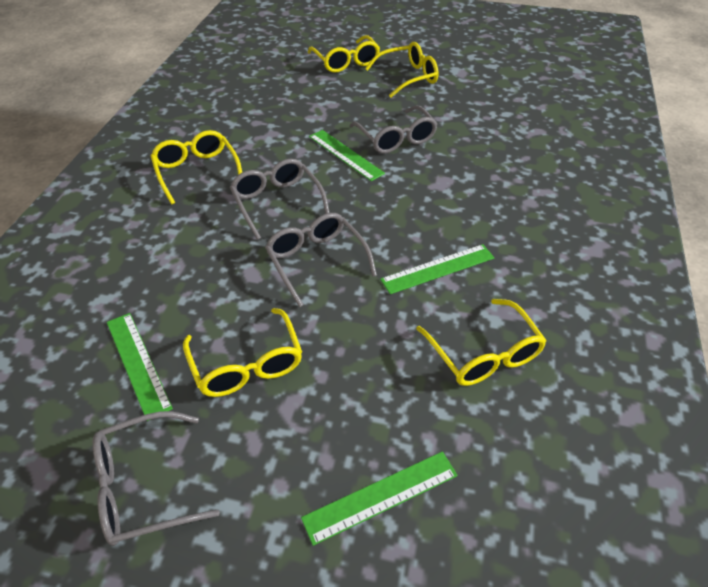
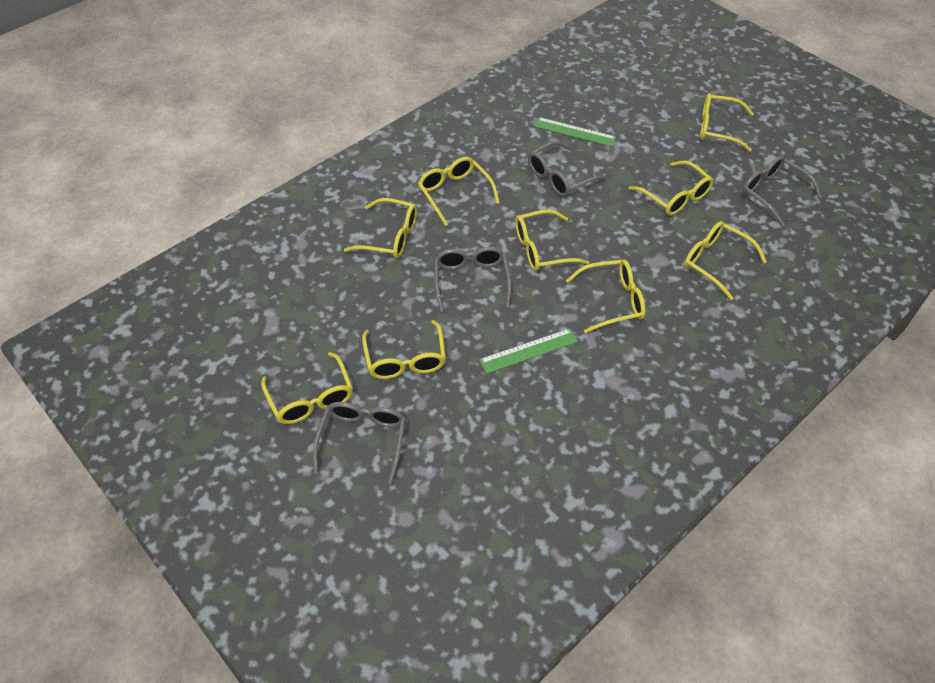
green ruler: [107,313,173,421] [301,451,458,546] [309,130,385,181] [380,244,495,294] = 4 -> [479,328,578,374] [534,117,616,147] = 2
yellow glasses: [151,130,242,205] [183,308,302,397] [308,35,380,73] [365,42,438,98] [416,299,547,386] = 5 -> [261,352,353,424] [344,198,417,258] [362,320,446,379] [418,157,500,226] [515,209,590,271] [566,259,646,333] [629,161,714,215] [684,221,767,300] [700,93,754,152] = 9

